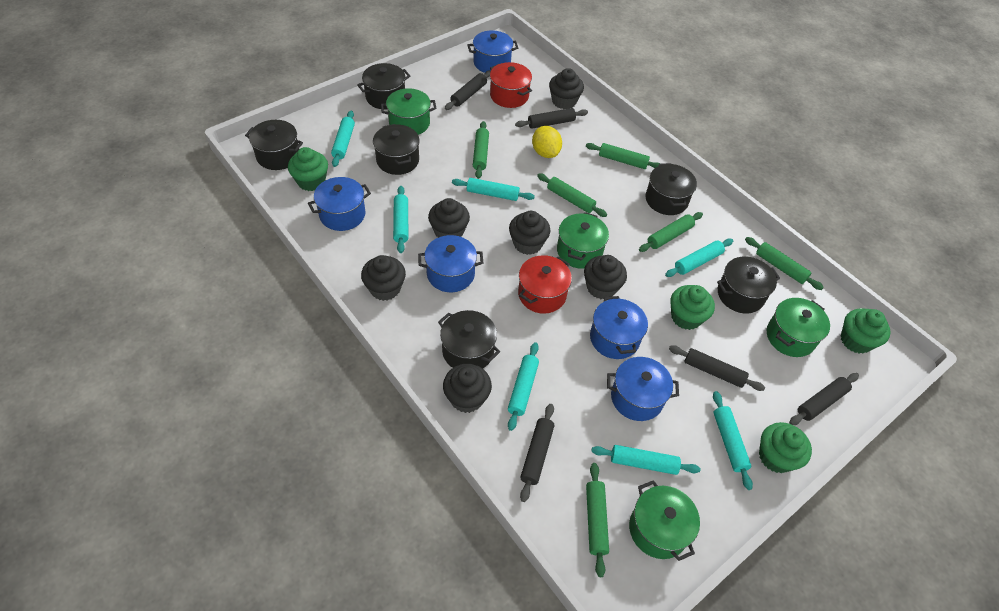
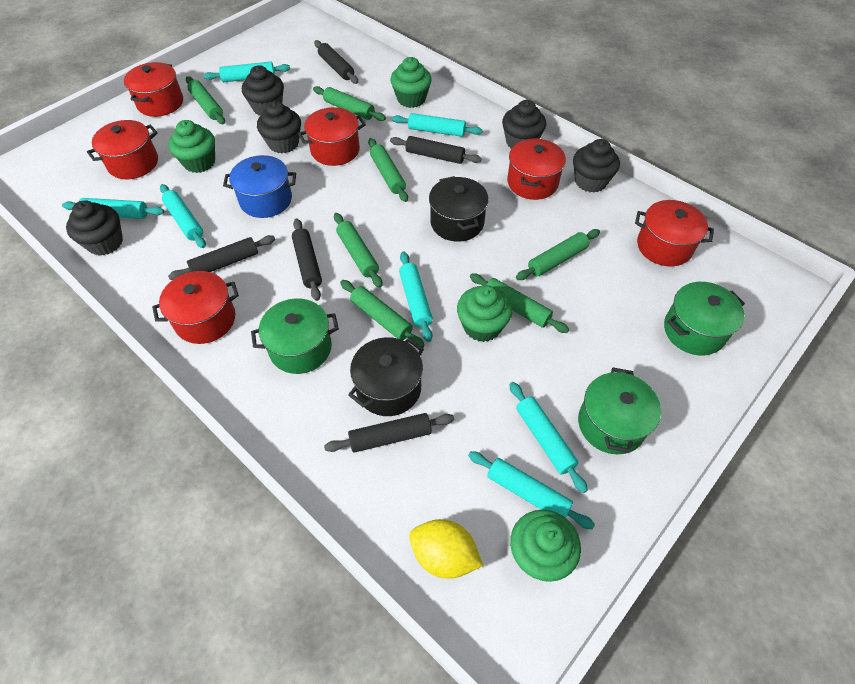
black cupcake: [361,255,406,301] [428,198,470,238] [443,364,492,413] [509,211,550,255] [549,68,584,109] [584,255,627,299] = 6 -> [66,200,123,256] [242,65,284,115] [257,101,301,154] [502,100,546,149] [573,139,620,193] = 5
black pot: [245,120,303,170] [357,63,410,109] [373,124,420,175] [438,310,500,369] [646,163,697,215] [717,256,780,313] = 6 -> [348,337,424,416] [429,176,489,242] = 2
blue pot: [308,177,371,231] [418,235,483,292] [467,31,518,73] [590,296,648,359] [607,357,679,421] = 5 -> [223,155,296,218] = 1
green pot: [381,88,437,135] [557,212,609,269] [629,480,700,561] [767,298,830,357] = 4 -> [251,298,339,374] [578,367,661,454] [664,282,745,356] = 3
green rolling pin: [473,121,489,179] [537,173,607,217] [586,143,661,169] [586,463,609,577] [639,212,703,252] [745,237,824,290] = 6 -> [186,76,225,124] [313,86,386,121] [334,213,382,288] [340,280,425,348] [368,138,408,202] [470,273,569,333] [516,229,600,280] = 7
red pot: [490,62,532,108] [518,255,572,314] = 2 -> [87,120,158,179] [124,62,183,117] [152,271,239,344] [298,107,366,166] [507,138,566,200] [635,200,714,266] = 6

